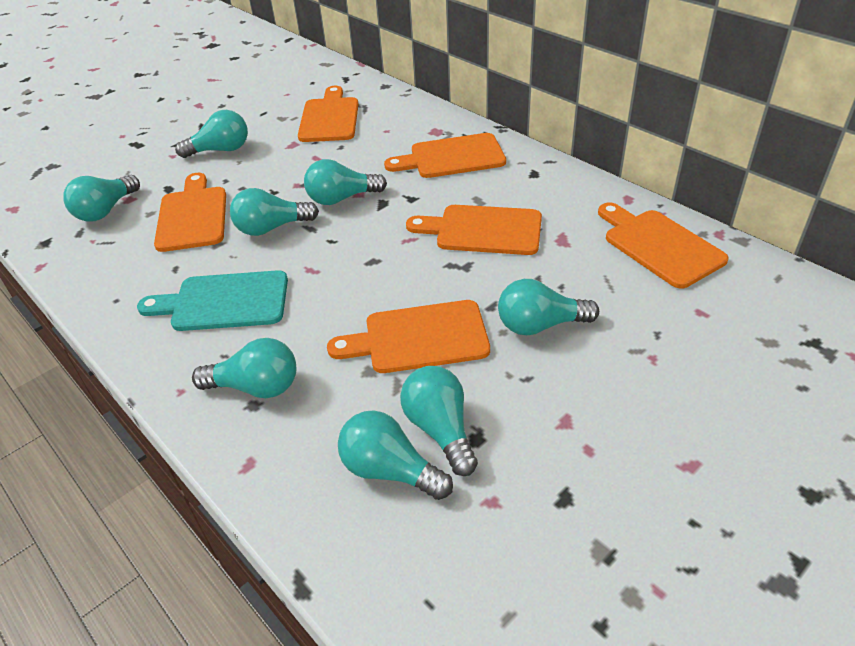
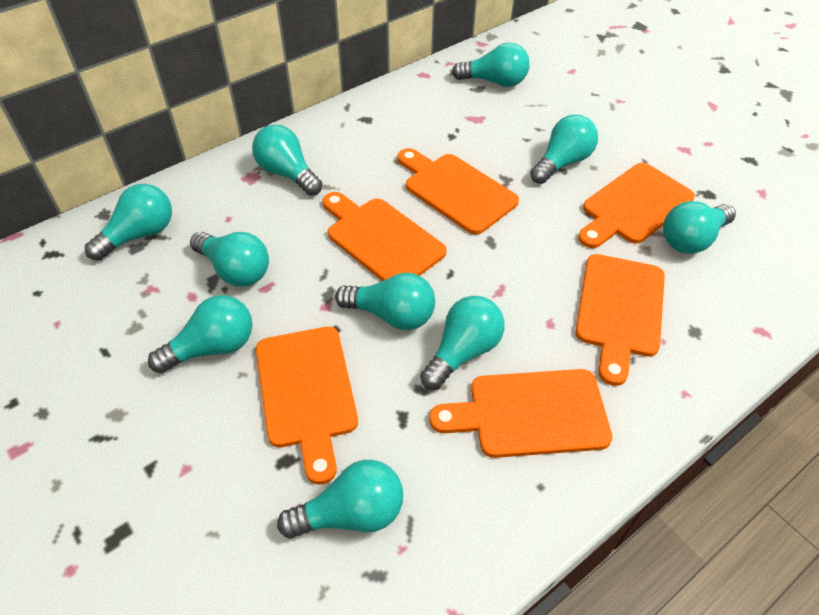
turquoise cutting board: [137,270,288,331] = 1 -> none = 0
turquoise light bulb: [63,175,140,221] [175,110,248,158] [192,338,296,398] [230,188,319,236] [304,159,387,205] [338,410,453,500] [400,366,478,476] [498,279,599,335] = 8 -> [85,184,172,261] [148,295,253,373] [190,232,269,287] [252,125,323,196] [277,460,403,539] [335,273,435,330] [420,296,504,390] [452,42,530,87] [530,114,598,184] [663,201,736,254] = 10

